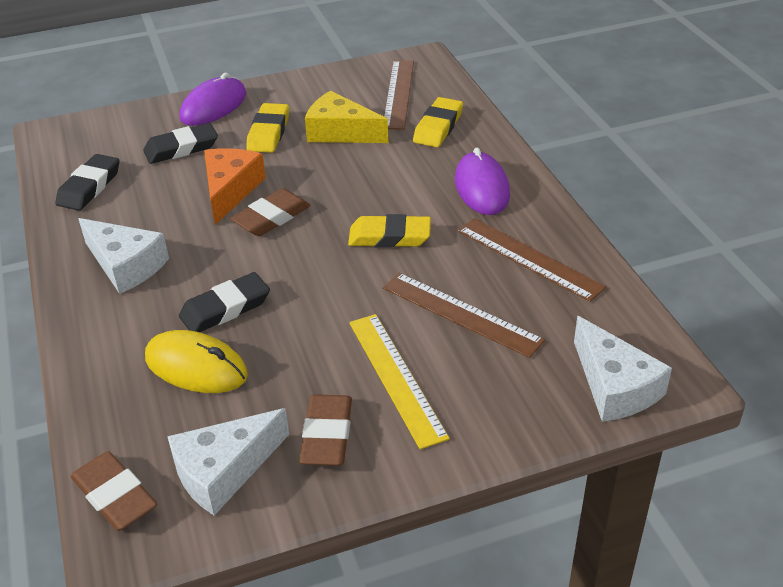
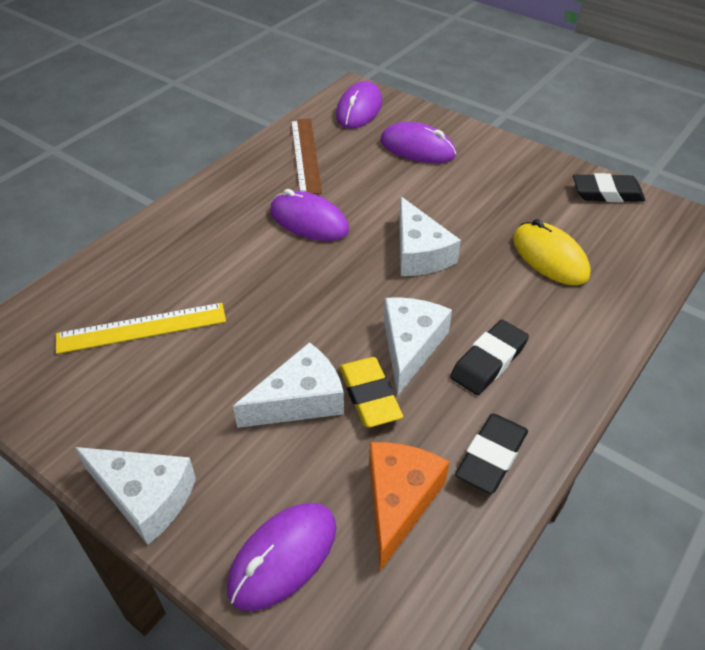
brown eraser: [70,451,157,531] [230,188,311,236] [299,394,352,466] = 3 -> none = 0
brown ruler: [383,273,545,358] [384,60,414,130] [458,218,606,302] = 3 -> [291,118,322,194] = 1
purple mouse: [179,73,247,126] [455,147,510,215] = 2 -> [227,503,336,611] [270,189,349,241] [336,81,382,129] [380,122,456,163] = 4
white cheese: [78,218,169,294] [167,408,289,516] [574,316,672,422] = 3 -> [75,447,196,545] [233,342,344,428] [384,297,452,395] [399,196,461,276] = 4
yellow cheese: [305,91,389,143] = 1 -> none = 0
yellow eraser: [246,103,289,153] [348,214,431,248] [413,97,463,147] = 3 -> [339,357,403,427] = 1

